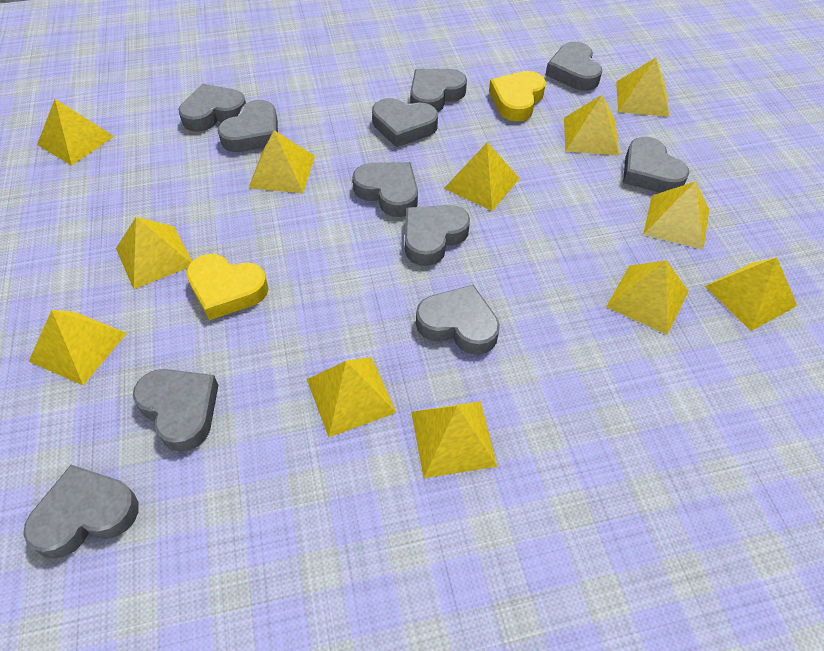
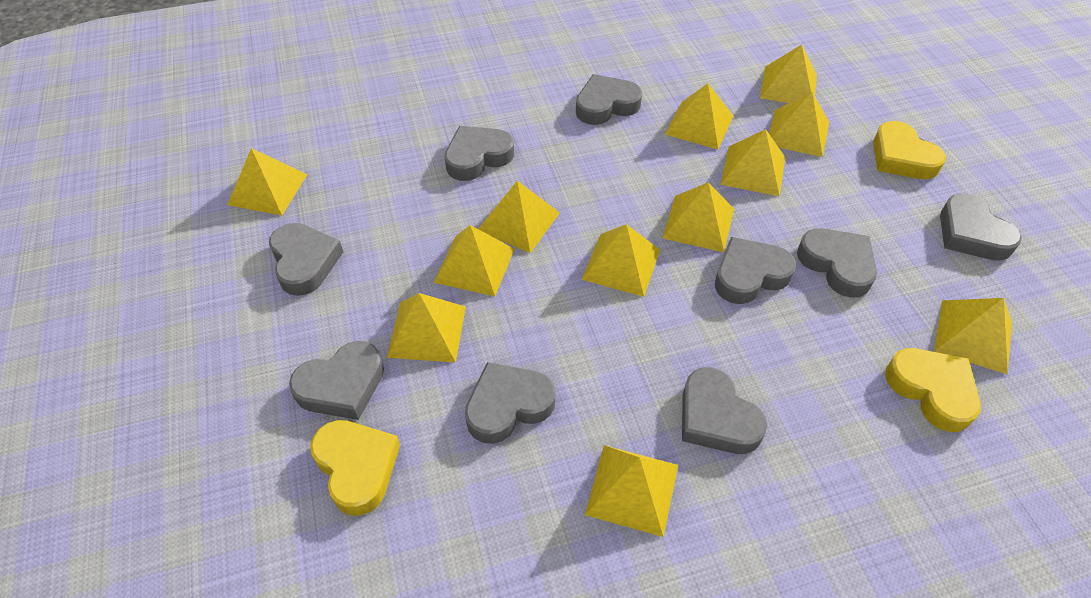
grey heart: [23,465,139,559] [133,369,218,452] [179,83,246,132] [218,100,278,152] [352,162,418,217] [372,98,438,147] [405,205,470,266] [410,69,467,112] [416,285,500,355] [546,42,602,91] [623,137,689,193] = 11 -> [269,223,343,296] [289,341,384,420] [445,126,514,181] [465,362,556,444] [576,74,642,125] [682,367,767,454] [715,237,796,304] [797,228,877,298] [940,193,1022,261] = 9
yellow heart: [186,254,269,320] [489,71,546,121] = 2 -> [310,420,400,516] [873,121,946,179] [885,348,981,432] = 3

